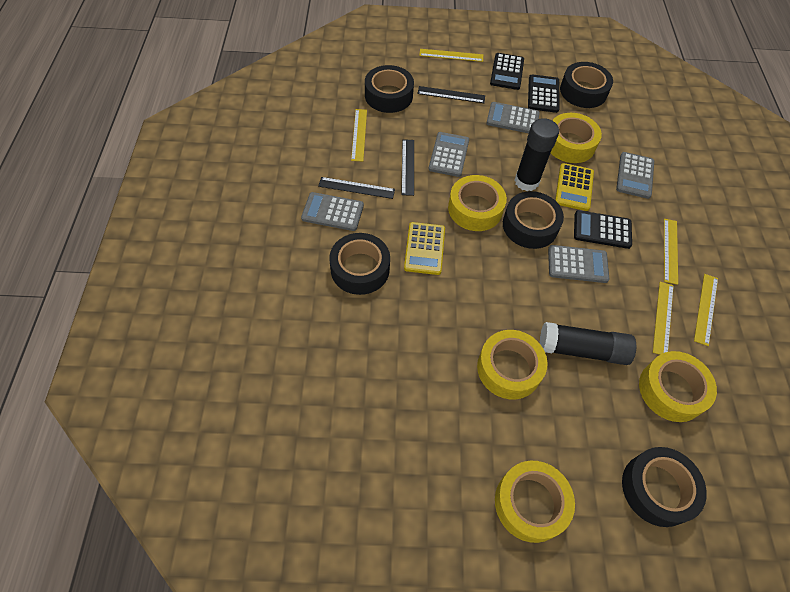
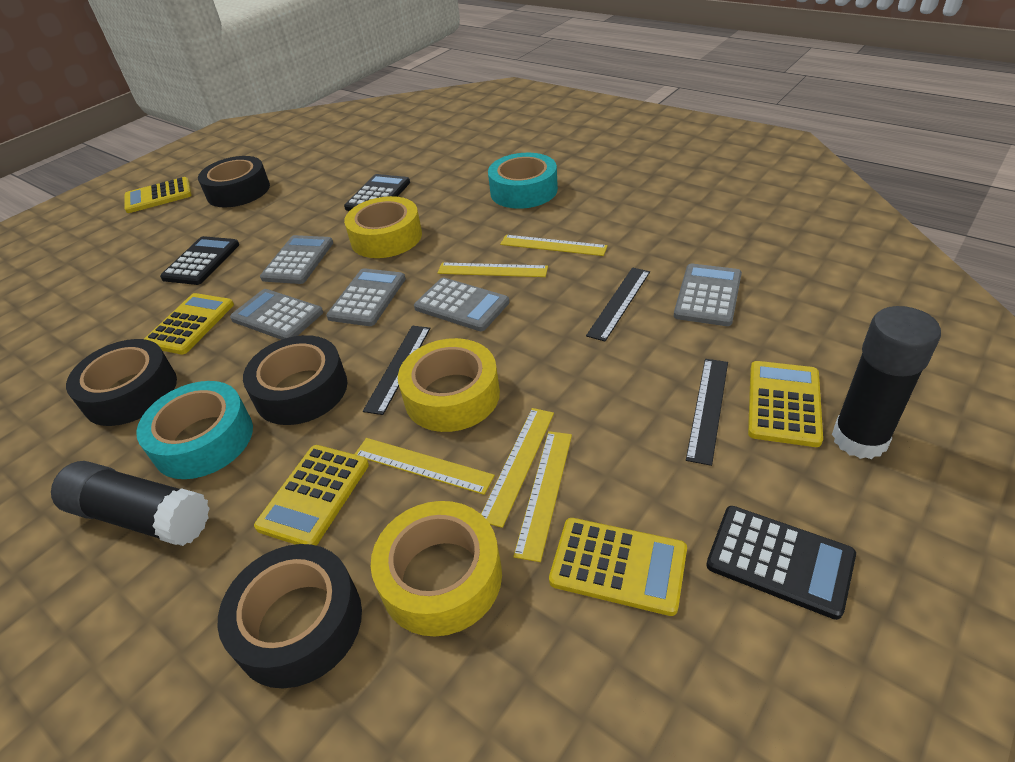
black tape: [329,233,390,295] [365,65,414,113] [503,191,564,249] [560,62,613,108] [622,447,707,527] = 5 -> [66,339,177,426] [198,156,270,208] [218,544,362,689] [243,335,347,425] = 4
turquoise tape: none = 0 -> [136,381,253,479] [488,153,558,209] = 2
yellow calculator: [404,222,445,275] [555,163,594,211] = 2 -> [124,177,192,213] [144,293,234,354] [254,445,369,546] [549,518,687,616] [748,361,823,447] = 5
yellow tape: [448,175,507,231] [477,330,548,399] [495,461,575,543] [551,113,602,163] [639,351,717,422] = 5 -> [344,196,422,258] [371,501,502,637] [398,338,500,432] = 3

